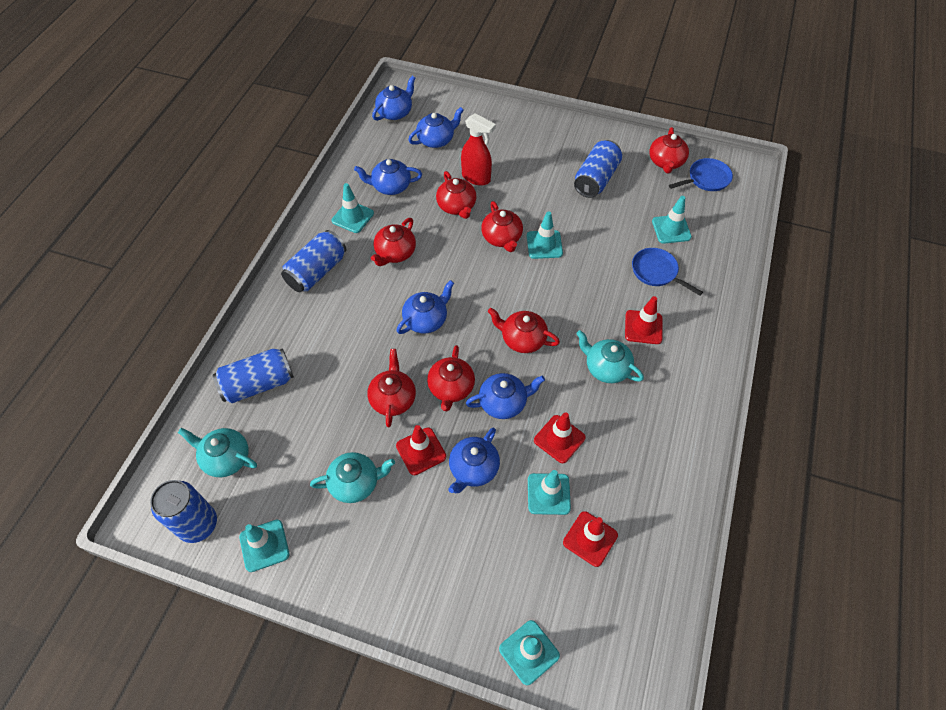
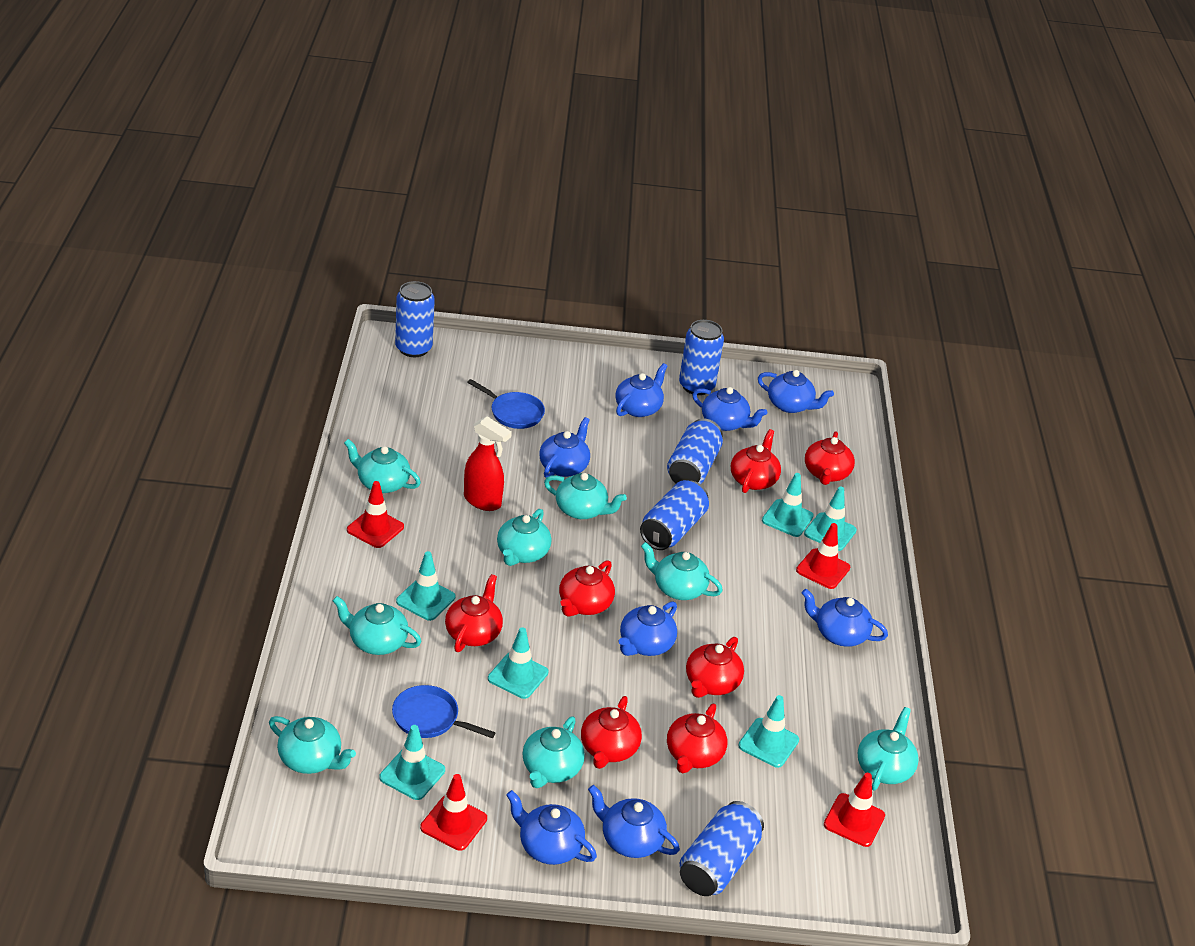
blue can: [150,480,217,543] [213,348,294,403] [281,230,346,292] [574,140,622,198] = 4 -> [395,281,435,357] [640,480,709,550] [667,418,723,484] [679,320,724,395] [680,801,764,896] = 5
blue teapot: [354,159,422,195] [372,76,416,121] [396,280,454,334] [408,107,464,148] [448,427,500,493] [466,373,545,419] = 6 -> [506,790,597,865] [539,417,590,478] [588,785,680,858] [615,363,668,417] [618,601,677,656] [692,387,767,431] [758,370,834,413] [802,589,888,647] = 8
turquoise teapot: [178,428,257,477] [310,452,395,503] [576,330,644,383] = 3 -> [269,716,356,774] [333,596,422,655] [344,439,421,493] [497,509,551,566] [523,716,585,788] [544,473,627,519] [641,542,723,600] [858,707,919,791] = 8

